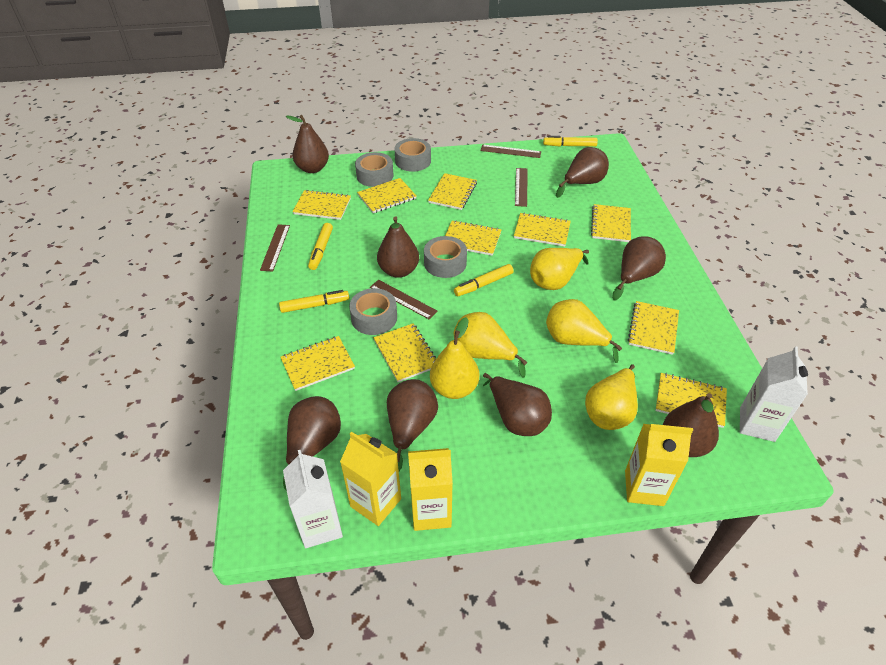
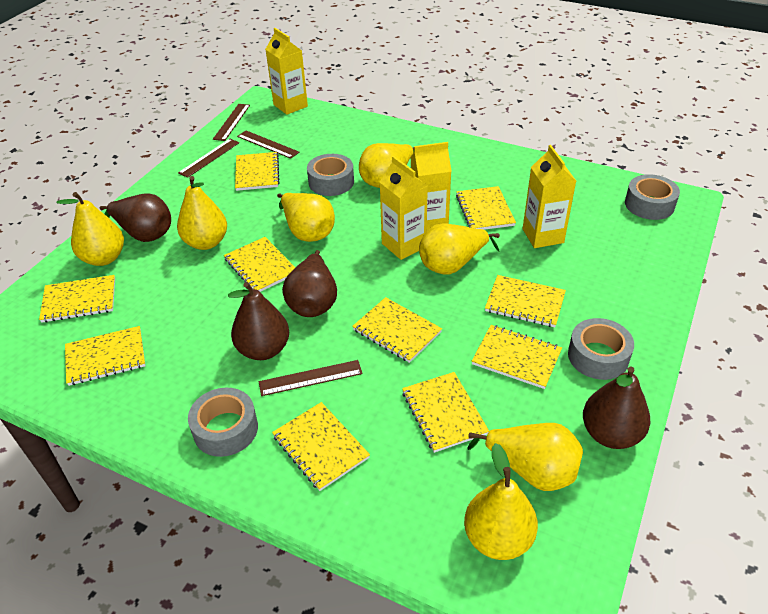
brown pear: [283,396,341,491] [286,115,329,173] [377,216,419,278] [387,379,438,471] [483,373,552,436] [556,147,609,198] [612,236,666,301] [663,393,719,457] = 8 -> [100,193,171,242] [228,282,289,360] [282,250,337,317] [583,367,650,449] = 4
white carton: [283,450,343,548] [740,346,808,442] = 2 -> none = 0
yellow carton: [340,432,401,526] [408,448,453,531] [625,424,693,506] = 3 -> [265,28,308,115] [380,156,428,260] [411,142,451,231] [523,145,576,248] = 4
yellow marker: [279,290,349,313] [308,223,333,270] [454,264,514,296] [543,136,598,147] = 4 -> none = 0
yellow pear: [430,317,479,399] [454,312,528,378] [530,248,589,290] [546,299,622,363] [585,364,638,430] = 5 -> [57,192,124,266] [177,176,227,250] [277,193,335,242] [359,143,414,188] [419,223,500,275] [464,443,538,560] [467,423,583,491] = 7

